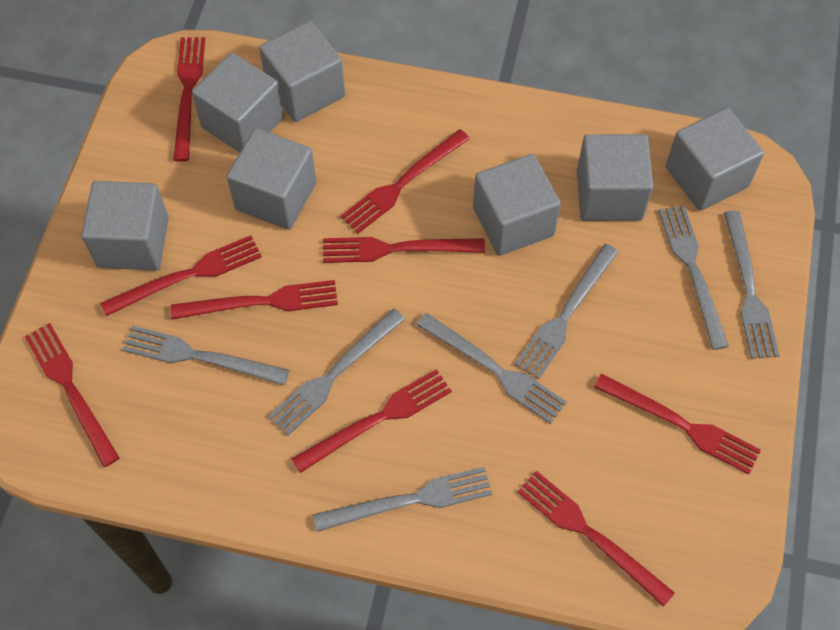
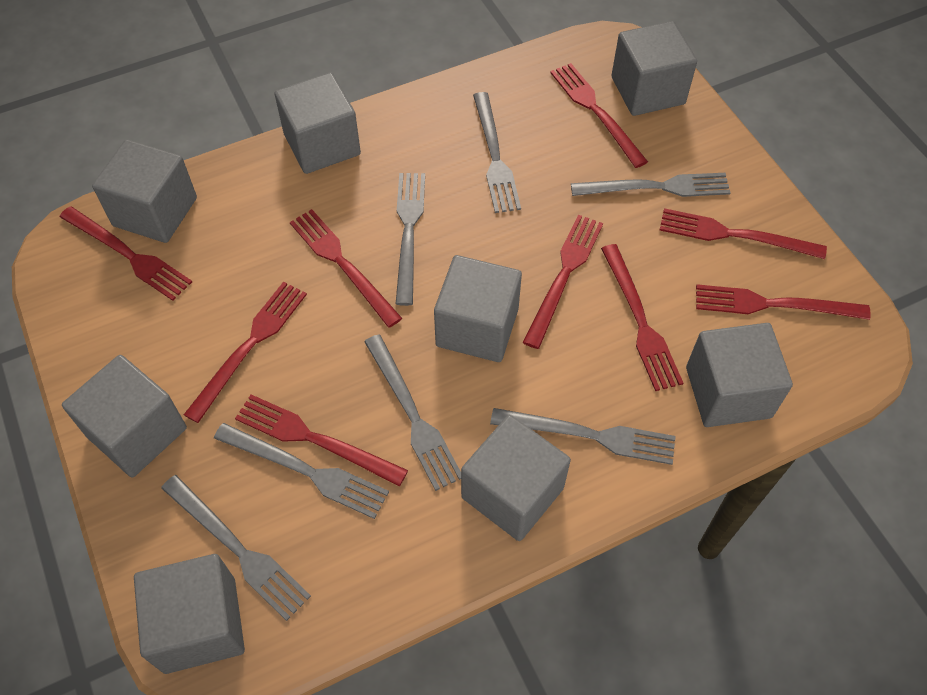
grey cube: [81,181,169,271] [192,53,284,153] [227,128,316,230] [259,21,345,122] [473,154,561,256] [577,134,653,221] [665,108,764,211] = 7 -> [62,355,187,477] [92,140,197,243] [134,554,245,674] [275,72,361,174] [434,255,522,362] [461,415,571,541] [611,21,697,116] [686,323,793,427] = 8

